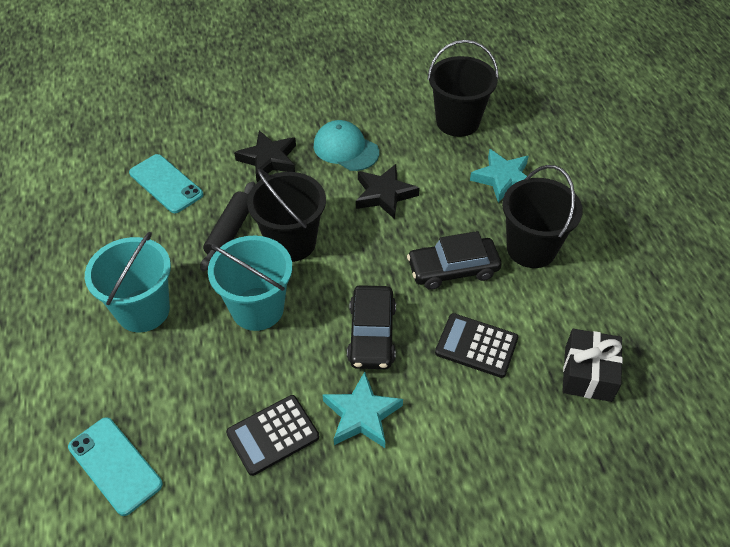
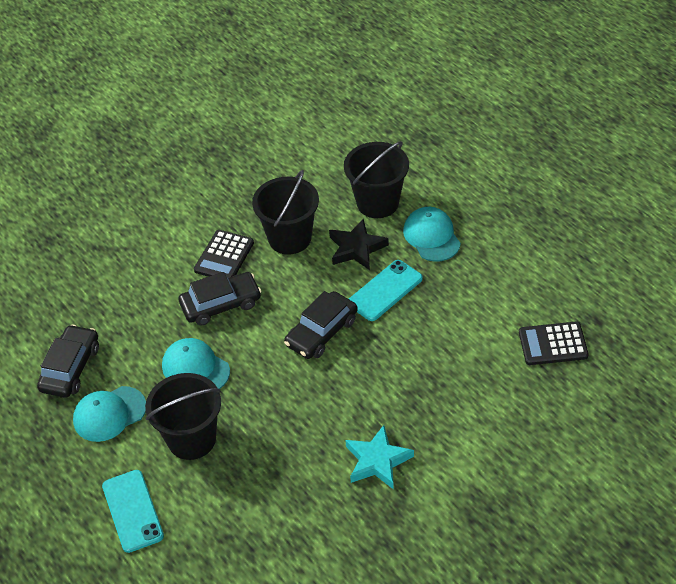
black car: [347,285,396,369] [407,231,501,290] = 2 -> [37,325,99,398] [179,272,261,326] [284,291,358,359] = 3
black gift: [562,329,623,402] = 1 -> none = 0
black rolling pin: [200,181,255,272] = 1 -> none = 0
black star: [234,131,296,182] [356,164,420,219] = 2 -> [329,219,389,270] = 1
turquoise bucket: [85,232,171,332] [208,236,292,331] = 2 -> none = 0
turquoise cap: [314,120,379,171] = 1 -> [73,386,146,442] [162,338,230,389] [403,207,461,261] = 3
turquoise star: [322,372,403,448] [470,149,529,203] = 2 -> [345,425,414,489] = 1

